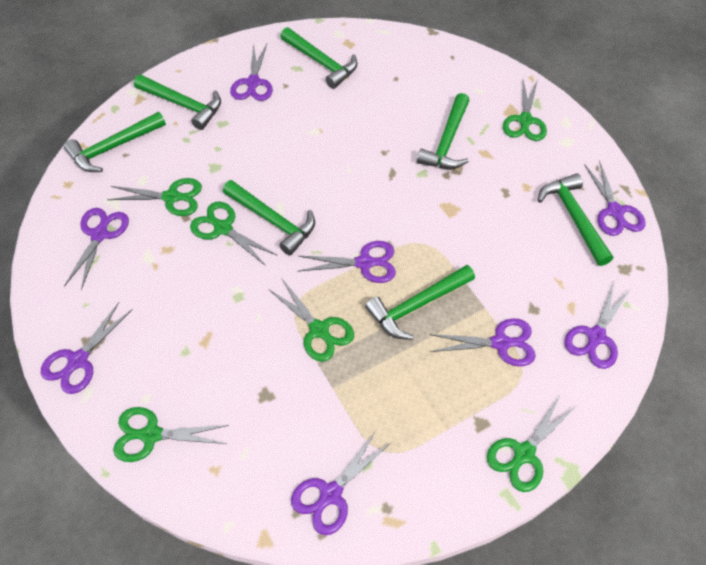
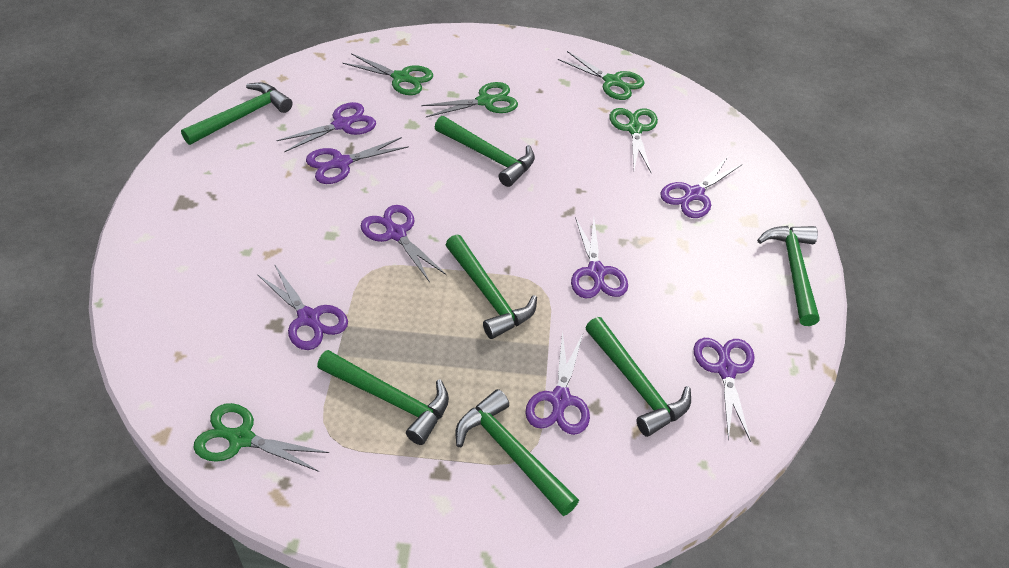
green scissors: [107,178,202,216] [113,407,229,462] [190,202,278,266] [268,279,354,362] [487,394,575,492] [503,80,547,141] = 6 -> [194,403,329,472] [343,53,433,95] [421,82,518,117] [558,51,645,100] [609,108,658,172] = 5

